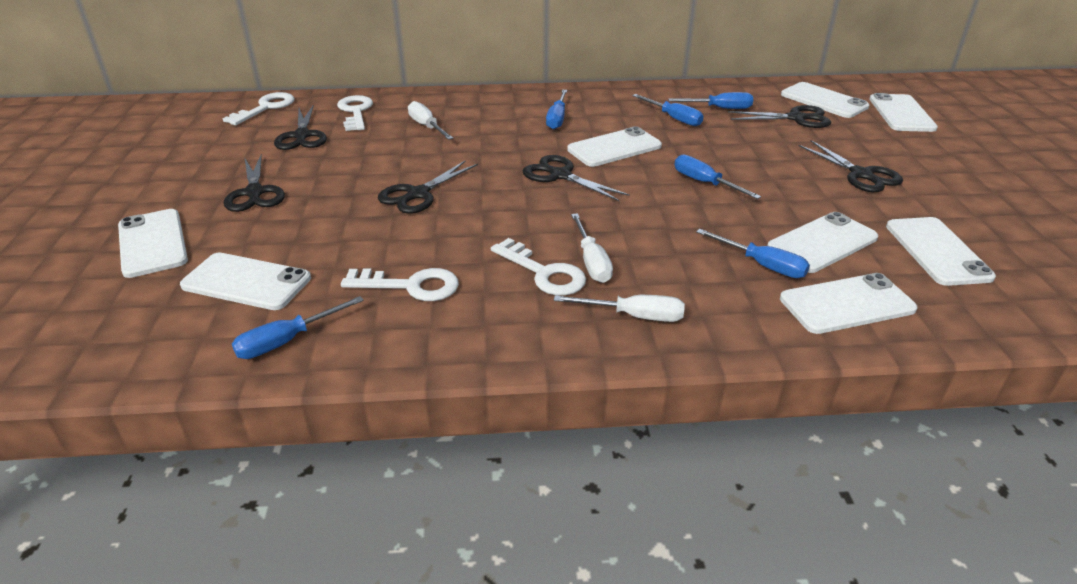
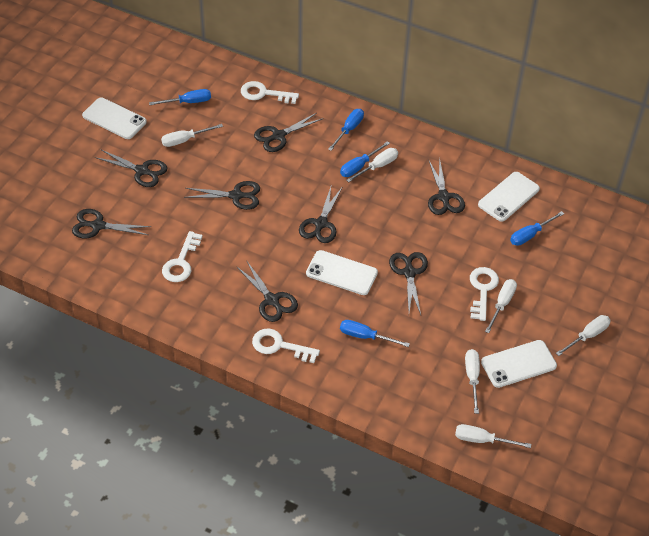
black scissors: [224,154,285,212] [274,104,327,150] [378,160,478,214] [523,155,630,201] [728,105,831,128] [799,140,903,192] = 6 -> [72,209,151,238] [95,150,167,187] [184,181,260,210] [236,262,298,322] [254,113,323,152] [299,187,342,243] [389,252,428,315] [428,158,465,215] = 8
blue screwdriver: [232,296,364,359] [546,90,567,130] [633,94,704,126] [668,92,753,109] [674,155,761,199] [696,229,810,278] = 6 -> [149,89,211,105] [328,109,364,151] [340,141,390,177] [340,320,410,347] [510,211,564,246] = 5
white phone: [118,209,188,278] [180,253,311,310] [567,126,662,167] [767,212,878,273] [780,273,918,334] [781,82,869,118] [870,93,938,132] [886,217,996,286] = 8 -> [82,98,147,139] [306,250,378,295] [478,172,540,222] [481,340,557,388] = 4
white screwdriver: [408,101,453,140] [554,295,685,322] [571,213,613,283] = 3 -> [161,124,223,147] [347,148,398,182] [455,424,531,448] [465,349,480,414] [485,279,517,333] [556,315,611,356] = 6

